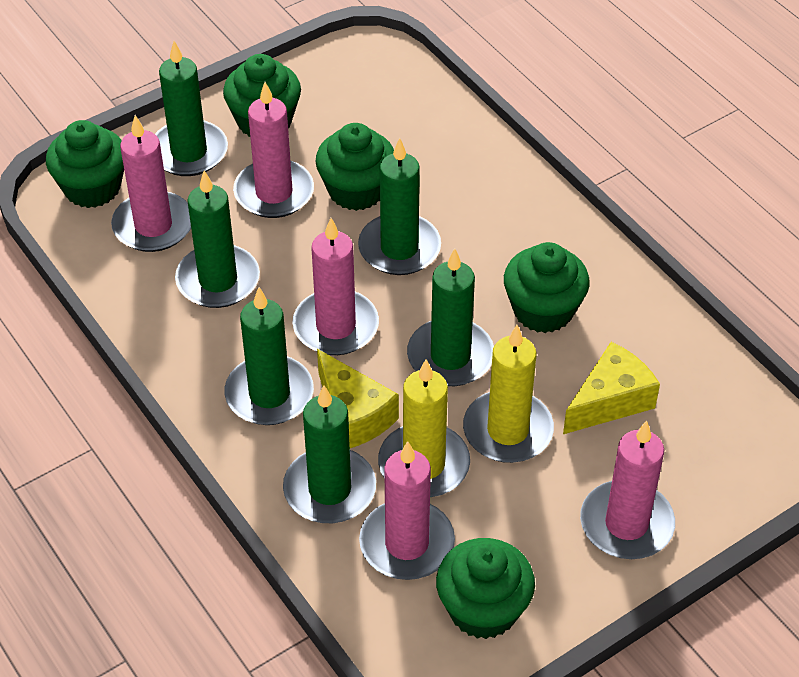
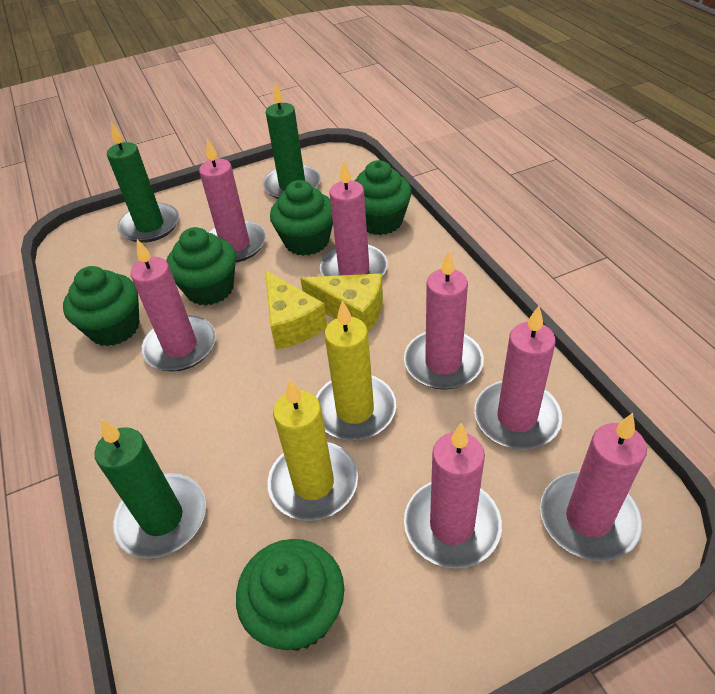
green candle: [155,41,228,176] [175,170,260,308] [224,287,314,425] [283,385,376,523] [358,138,441,275] [407,248,494,386] = 6 -> [94,419,206,558] [107,122,179,243] [263,82,321,199] = 3
pink candle: [111,115,191,252] [233,82,314,218] [293,218,379,355] [359,441,455,580] [580,421,675,559] = 5 -> [130,239,216,372] [199,138,266,263] [320,160,388,276] [404,250,484,390] [404,423,502,568] [474,306,562,449] [540,413,647,561] = 7

